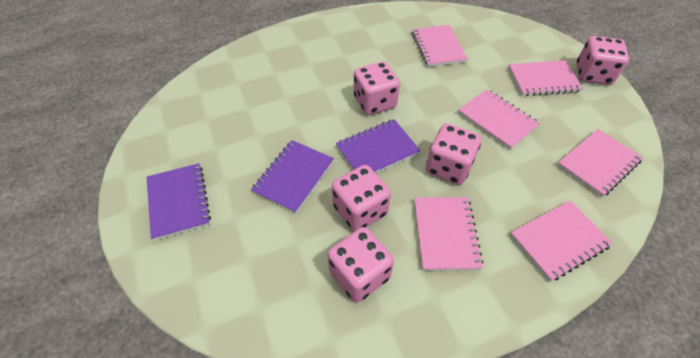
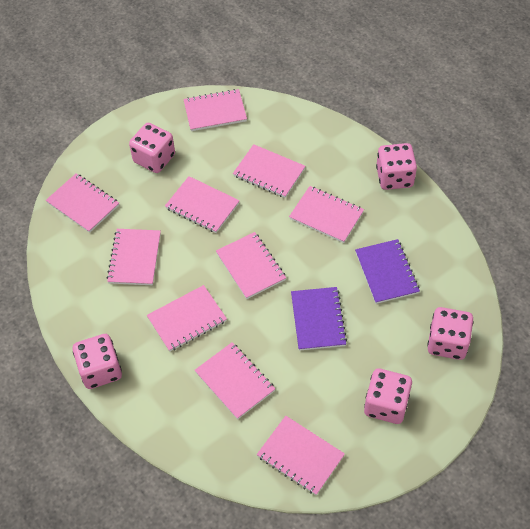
pink notebook: [412,25,468,67] [414,197,484,271] [458,89,540,149] [508,60,583,96] [510,201,613,281] [557,129,643,197] = 6 -> [46,173,119,233] [107,229,161,285] [147,285,227,352] [165,176,240,233] [183,89,247,131] [195,342,275,420] [216,232,286,299] [233,144,305,198] [257,416,345,495] [289,186,364,243] = 10
purple notebook: [146,163,211,240] [251,140,334,214] [336,119,421,173] = 3 -> [291,287,347,351] [355,239,420,304] = 2

